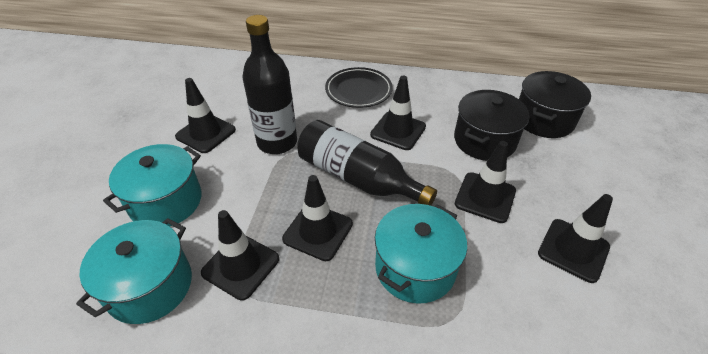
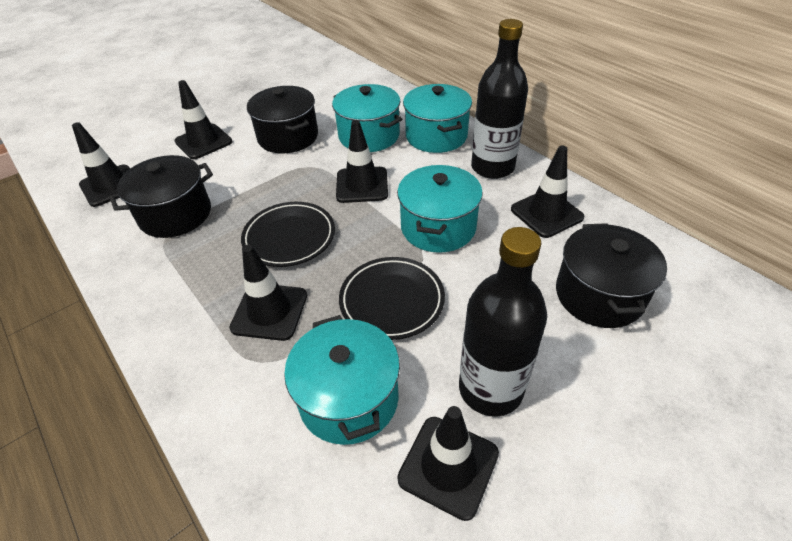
black plate: [325,67,393,108] = 1 -> [241,202,335,267] [339,257,445,340] = 2
black pot: [454,90,530,161] [519,71,591,138] = 2 -> [109,155,213,238] [247,86,318,153] [556,223,667,328] = 3
turquoise pot: [76,218,192,324] [103,144,202,227] [375,204,467,304] = 3 -> [284,315,400,445] [332,84,402,152] [397,165,483,253] [403,84,472,153] = 4

